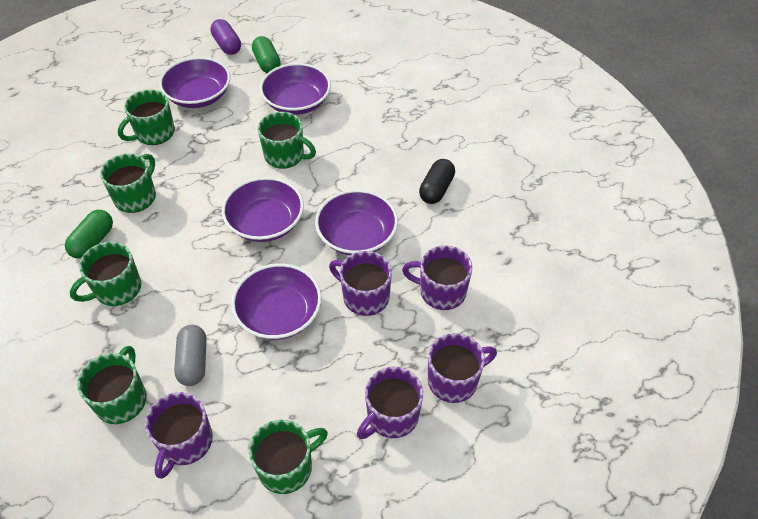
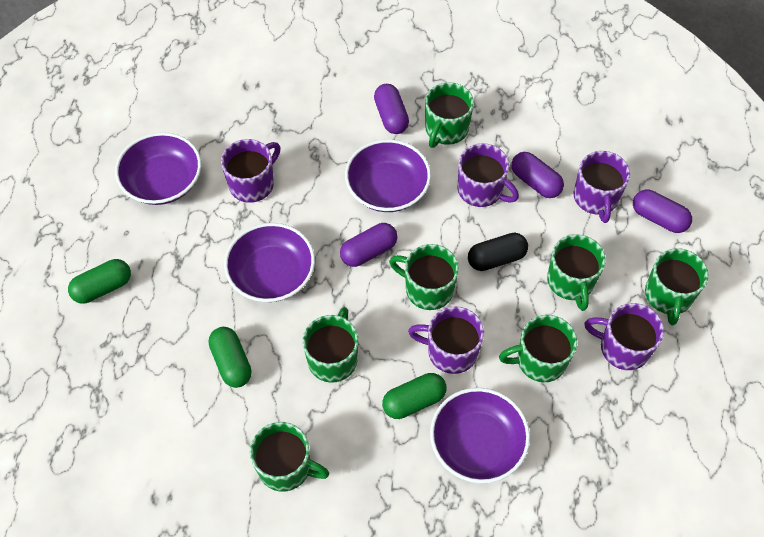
green capsule: [65,210,113,259] [252,36,281,73] = 2 -> [68,259,131,304] [209,327,251,388] [382,373,446,419] = 3
green mug: [70,241,141,306] [77,346,146,424] [100,153,156,213] [118,89,175,145] [249,419,328,494] [258,112,316,169] = 6 -> [250,422,329,492] [302,307,358,383] [389,244,459,310] [425,82,474,148] [499,315,578,382] [547,234,606,311] [645,248,709,325] = 7
grey capsule: [174,325,206,386] = 1 -> none = 0
purple bowl: [159,57,230,108] [222,177,304,242] [231,263,322,340] [260,63,331,115] [315,190,398,255] = 5 -> [115,132,201,205] [224,223,315,302] [345,139,431,212] [430,388,530,483] = 4
purple capsule: [210,19,241,55] = 1 -> [340,223,398,267] [374,84,409,134] [511,152,564,198] [633,190,692,233] = 4

